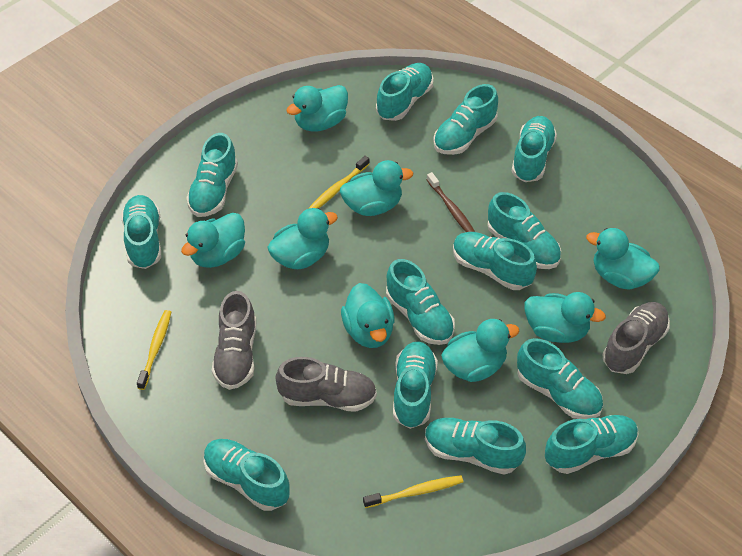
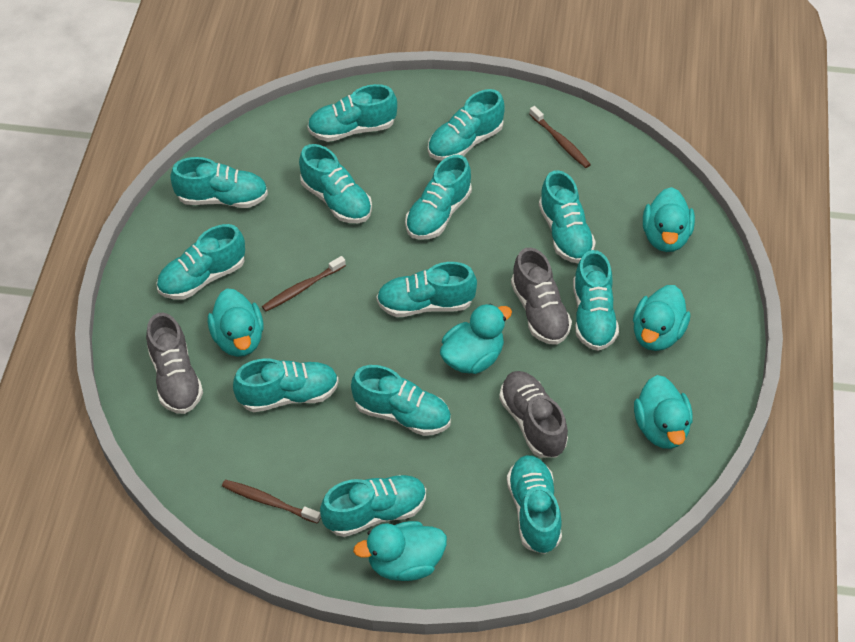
brown toothbrush: [427,172,475,232] = 1 -> [222,480,321,524] [262,256,346,312] [529,106,591,168] = 3
turquoise duck: [181,213,245,268] [267,208,338,269] [286,85,348,132] [340,160,413,216] [341,283,395,348] [441,319,519,382] [524,292,606,343] [586,228,660,290] = 8 -> [208,288,264,357] [353,521,447,581] [440,303,512,374] [633,285,690,351] [634,375,692,449] [643,187,695,252] = 6
yellow toothbrush: [137,310,171,390] [308,156,369,209] [363,475,463,508] = 3 -> none = 0

